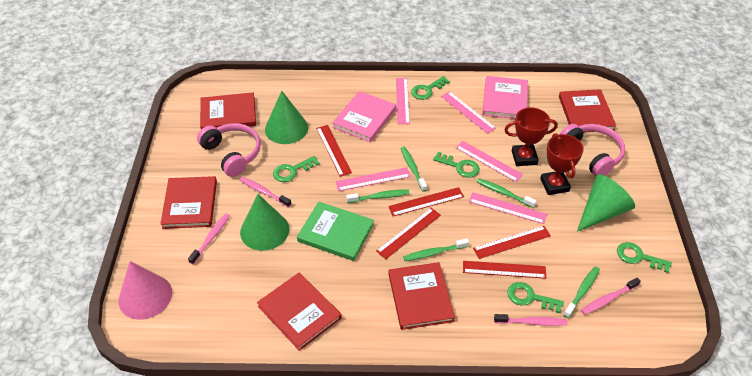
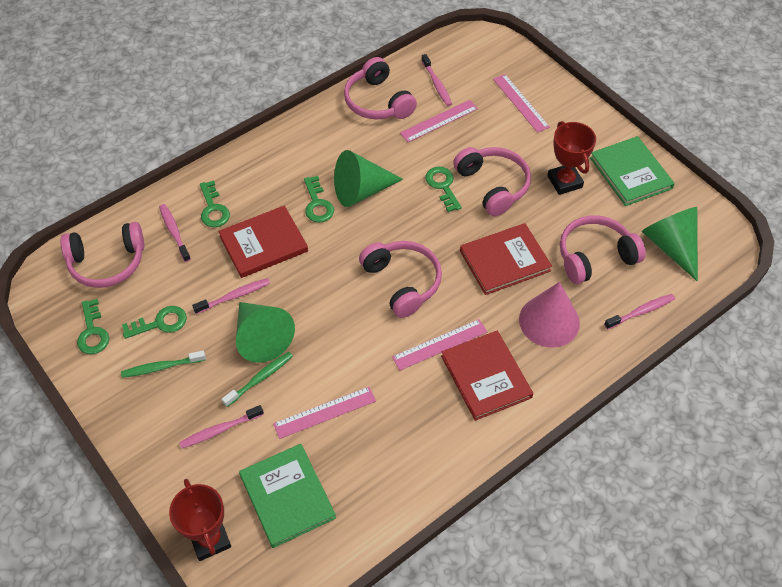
green book: [297,202,374,261] = 1 -> [239,444,336,548] [590,136,675,206] = 2
green toothbrush: [346,189,410,203] [400,147,427,192] [403,238,469,261] [477,178,537,208] [563,266,600,318] = 5 -> [121,350,206,378] [222,352,293,407] = 2
pink book: [332,91,396,142] [482,76,528,119] = 2 -> none = 0
pink headphones: [197,123,261,177] [560,124,625,177] = 2 -> [60,222,144,288] [344,57,417,120] [359,241,442,318] [453,147,531,216] [560,215,646,284] = 5
pink ruler: [335,167,411,191] [396,78,410,124] [441,91,496,134] [456,141,523,182] [469,192,547,224] = 5 -> [273,387,376,439] [392,319,487,371] [400,100,478,142] [493,74,550,133] = 4
pink toothbrush: [188,214,230,265] [240,177,291,207] [494,314,568,326] [581,277,641,315] = 4 -> [159,204,191,262] [179,405,264,448] [192,278,270,314] [421,54,452,106] [604,294,675,330] = 5
red book: [160,176,217,229] [200,92,256,129] [257,273,342,351] [389,262,455,330] [559,89,616,132] = 5 -> [219,205,308,278] [441,331,533,421] [460,223,552,295] = 3
red ruler: [316,125,352,177] [376,208,441,259] [388,187,464,216] [463,261,547,279] [473,226,551,259] = 5 -> none = 0

